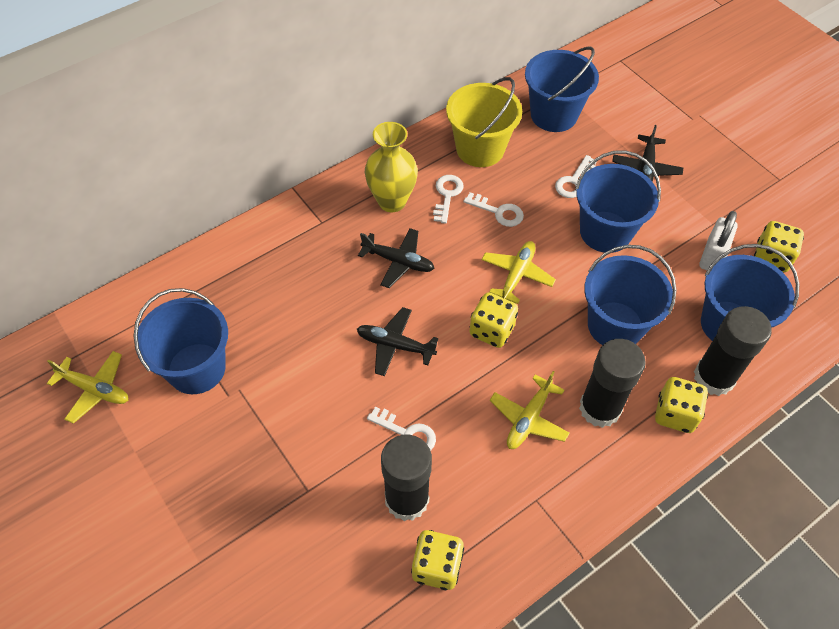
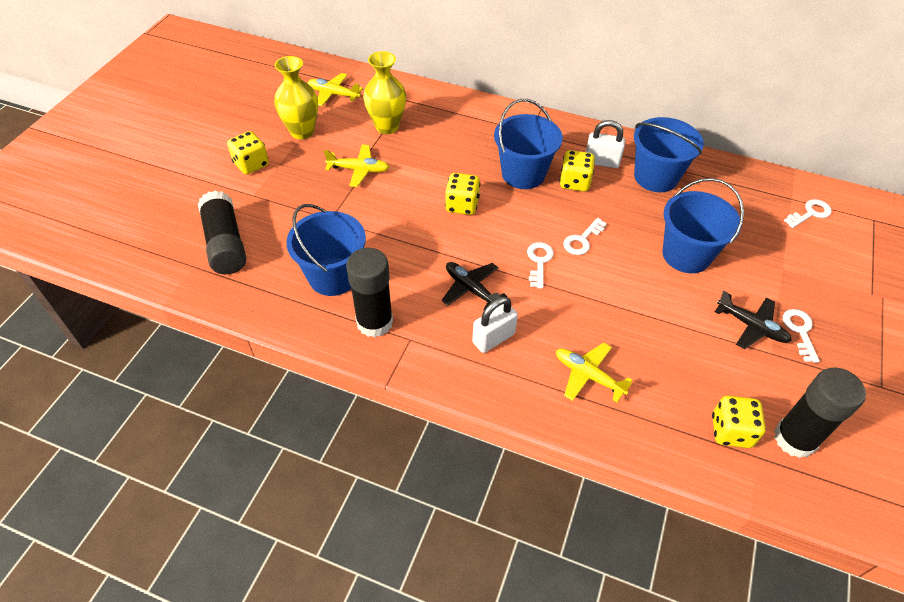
black plane: [357,307,438,376] [358,228,435,288] [612,125,683,182] = 3 -> [442,262,507,310] [715,291,792,349] = 2
blue bucket: [133,288,228,394] [525,47,599,132] [575,150,661,253] [584,245,677,345] [701,244,799,341] = 5 -> [286,204,366,296] [494,99,563,189] [634,117,704,192] [662,178,744,273] = 4
white padlock: [699,211,738,270] = 1 -> [472,297,518,353] [586,120,625,168] = 2
yellow bucket: [446,77,522,167] = 1 -> none = 0
yellow vase: [365,122,418,212] = 1 -> [274,56,318,139] [363,51,406,134] = 2

